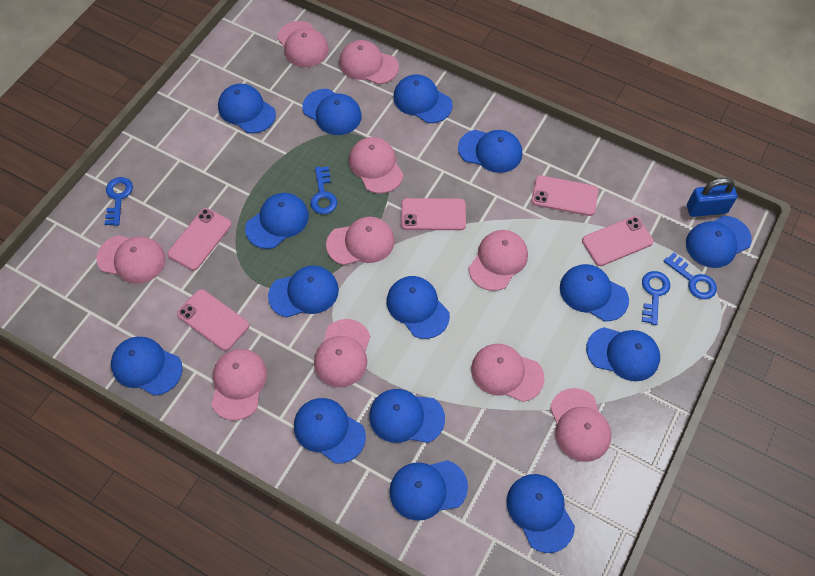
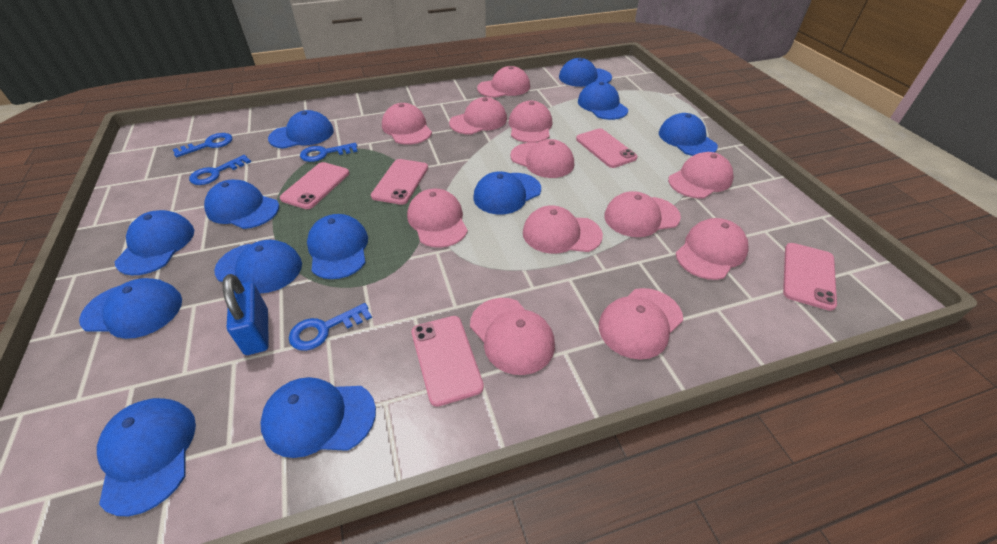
blue cap: [111,337,183,396] [218,84,276,133] [245,193,309,249] [268,265,339,318] [294,398,366,464] [302,89,362,135] [369,389,445,443] [387,276,450,339] [389,460,468,521] [393,75,452,123] [458,130,522,173] [507,474,575,553] [560,264,629,321] [586,327,660,381] [686,216,752,268] = 15 -> [79,278,182,339] [97,398,196,516] [115,210,194,275] [204,180,279,229] [214,240,302,293] [260,377,376,458] [268,110,334,149] [307,214,368,279] [473,171,541,214] [559,58,612,87] [578,81,628,120] [659,113,718,156] = 12
pink cap: [96,235,166,284] [211,349,267,421] [277,21,329,67] [314,319,370,387] [326,217,395,265] [339,40,399,84] [349,137,403,194] [469,230,528,291] [471,344,545,402] [550,388,611,462] = 10 -> [382,103,432,145] [407,189,468,248] [449,97,507,135] [470,298,555,375] [477,66,530,98] [509,100,552,143] [510,139,574,178] [523,205,603,254] [599,288,683,360] [604,191,681,237] [668,152,734,199] [676,218,748,280] = 12

